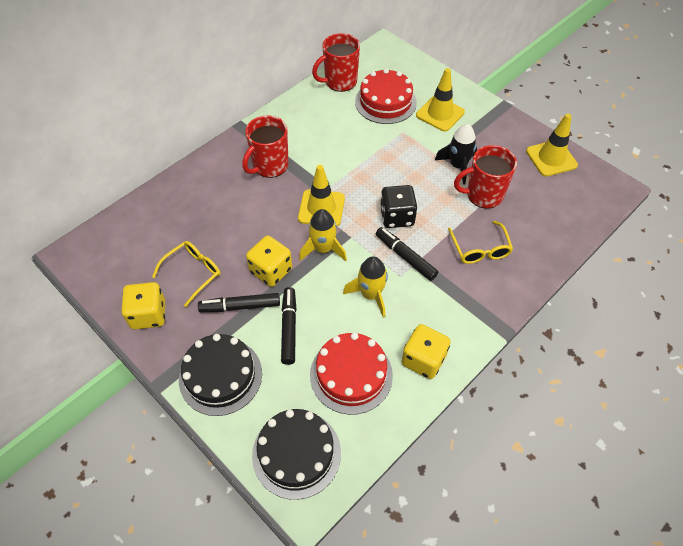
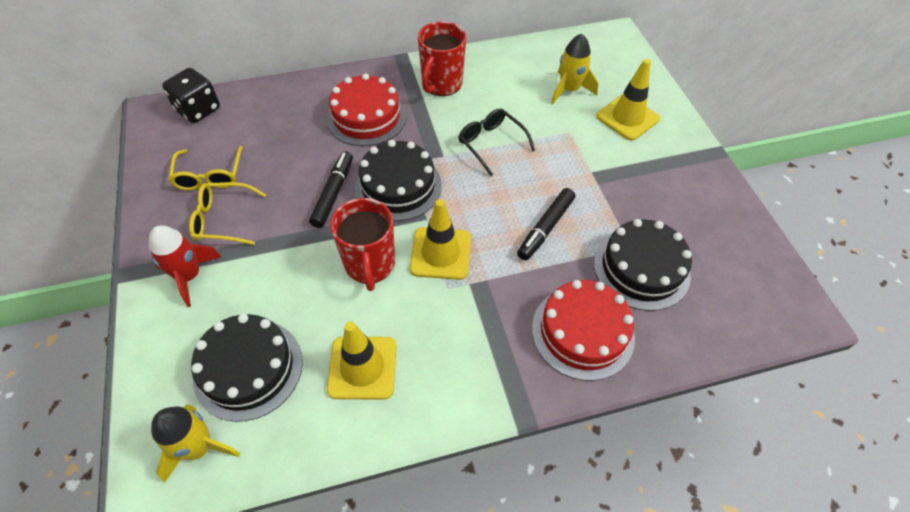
black cake: [179,334,262,416] [252,409,341,500] = 2 -> [191,314,303,422] [354,140,442,221] [594,219,692,311] = 3
black glasses: none = 0 -> [459,108,535,176] = 1
black marker: [198,293,280,312] [281,287,297,365] [376,227,438,281] = 3 -> [309,151,353,228] [517,188,575,260] = 2
black rocket: [435,124,477,185] = 1 -> none = 0
red mug: [242,115,289,178] [312,33,360,92] [454,145,517,209] = 3 -> [330,198,395,291] [418,21,466,96] = 2
red rocket: none = 0 -> [149,225,221,307] = 1
yellow dice: [121,282,165,329] [246,236,292,287] [402,324,451,379] = 3 -> none = 0

